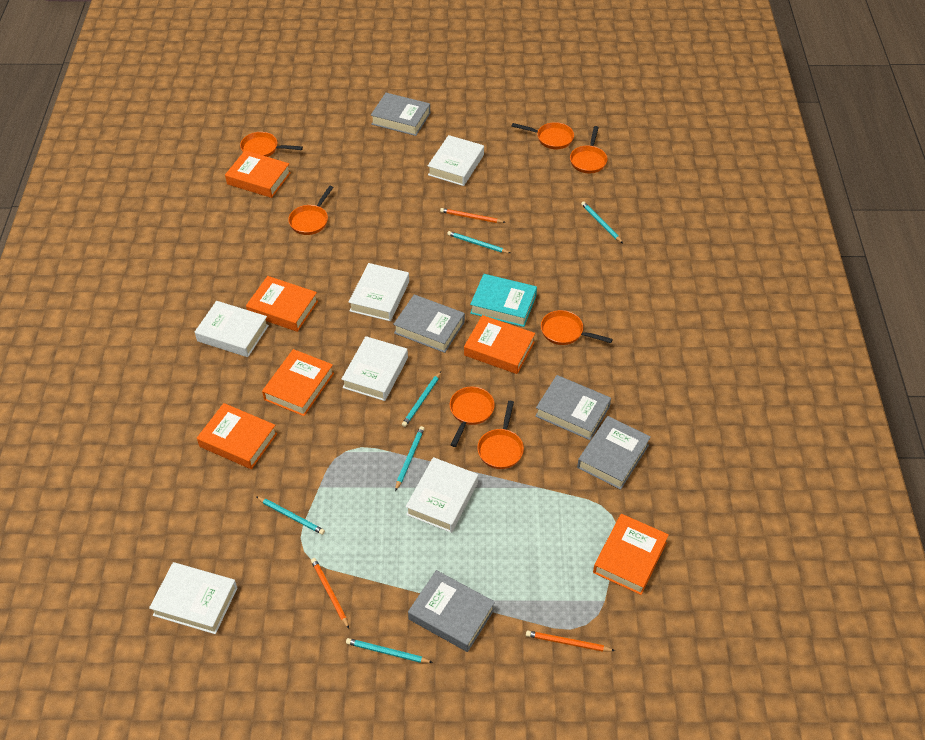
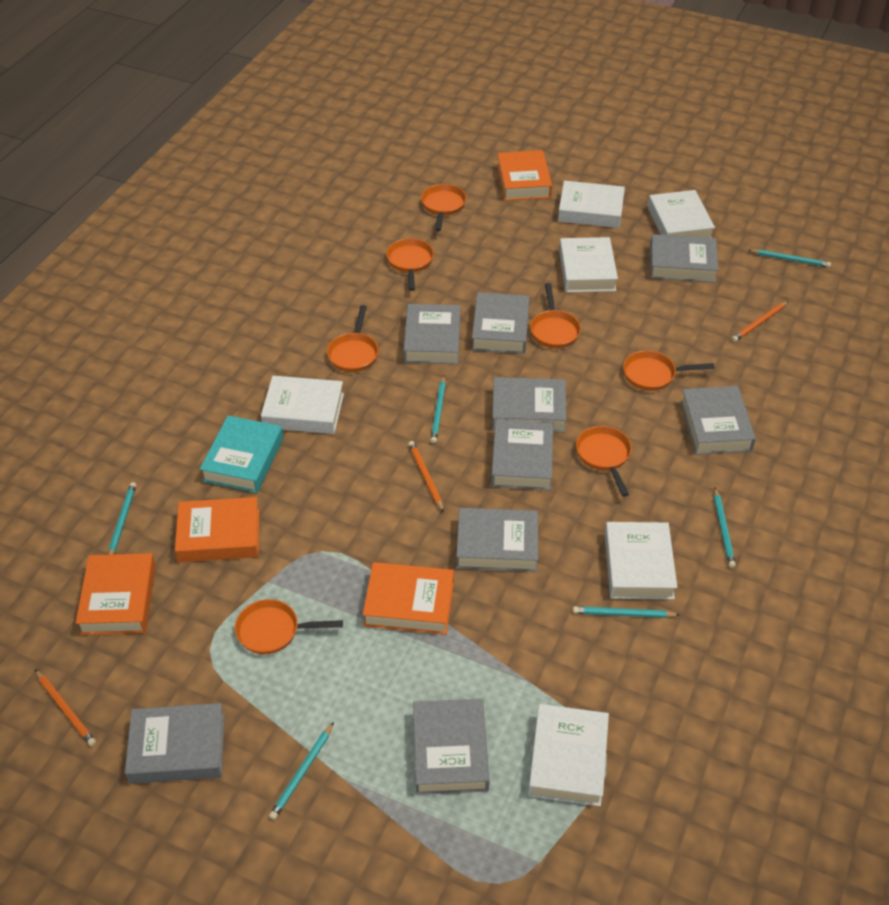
grey book: [371,93,430,136] [393,294,465,353] [408,570,495,652] [535,375,611,440] [577,416,651,490] = 5 -> [125,703,225,784] [403,304,460,364] [413,699,490,795] [456,508,538,572] [472,292,530,354] [491,419,553,490] [492,377,566,432] [650,234,718,283] [680,386,756,455] = 9
orange book: [197,403,277,469] [225,150,291,198] [246,276,318,332] [262,349,334,416] [464,315,535,374] [593,514,669,595] = 6 -> [76,553,156,635] [175,497,260,562] [363,562,454,635] [497,150,552,201] = 4

